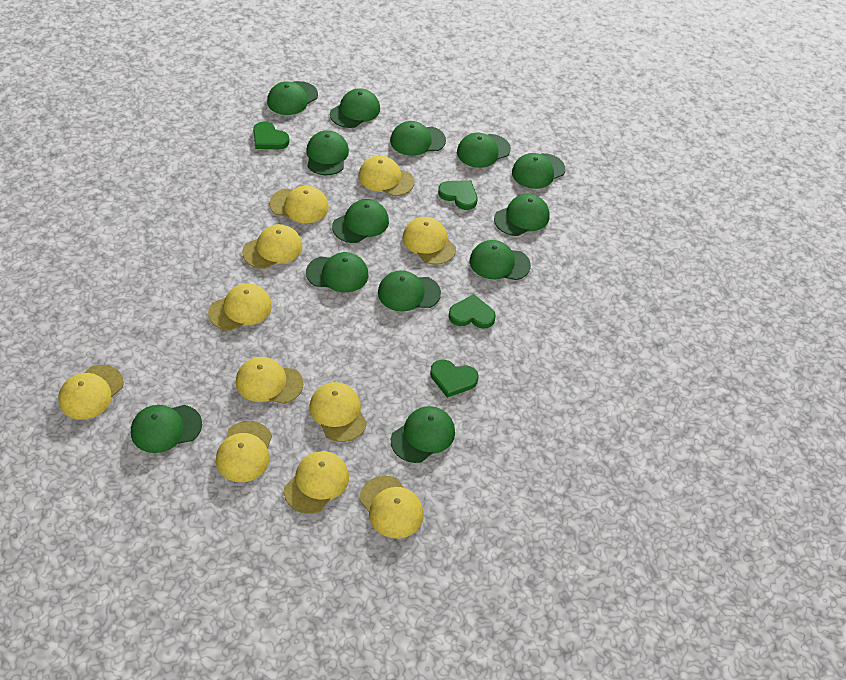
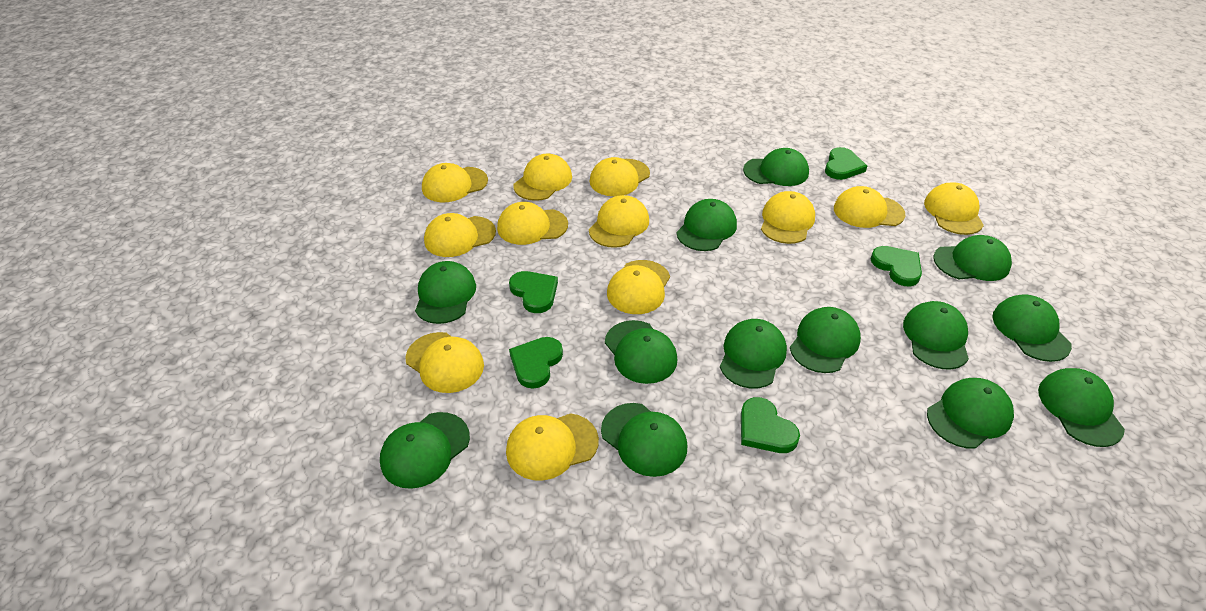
green heart: [253,121,290,149] [430,359,479,398] [438,180,477,210] [449,294,496,329] = 4 -> [509,271,558,313] [509,337,563,389] [741,397,800,453] [825,147,867,180] [870,246,922,286] = 5
yellow cap: [58,365,124,420] [208,283,272,331] [216,421,272,482] [236,357,303,404] [242,224,303,269] [269,186,329,223] [284,451,349,514] [309,382,367,442] [358,155,415,196] [359,476,424,539] [403,217,456,265] = 11 -> [405,332,484,393] [422,163,488,202] [424,213,496,257] [497,202,568,245] [506,413,599,481] [514,153,572,201] [589,195,649,248] [590,157,650,196] [607,260,670,314] [761,191,815,244] [834,186,905,228] [924,182,984,235] = 12

